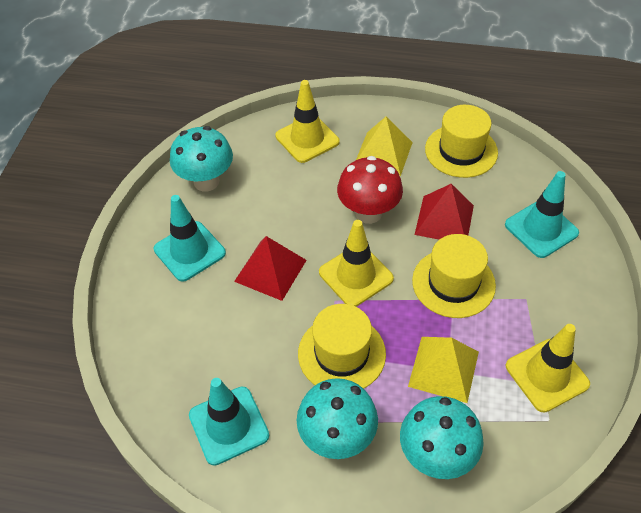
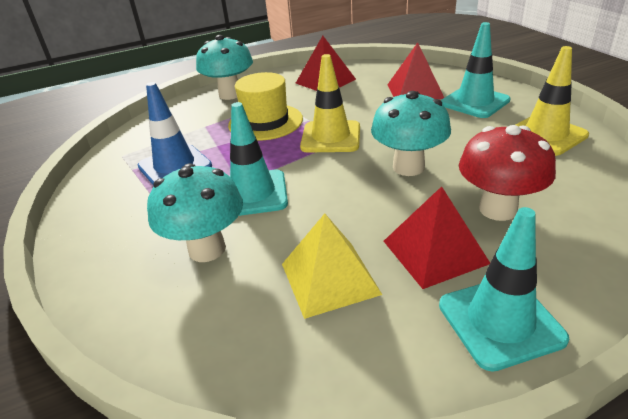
blue traffic cone: none = 0 -> [137,82,212,186] = 1
red pyramid: [234,236,307,301] [414,184,474,240] = 2 -> [296,36,356,91] [384,186,490,289] [387,42,444,99] = 3
yellow hat: [298,304,386,389] [412,234,496,318] [425,105,498,178] = 3 -> [228,72,303,141] = 1
yellow pyramid: [356,117,413,176] [408,337,479,403] = 2 -> [282,213,382,319] = 1
yellow traffic cone: [275,80,340,163] [319,220,394,307] [506,324,590,413] = 3 -> [300,54,360,153] [516,46,589,156] = 2

